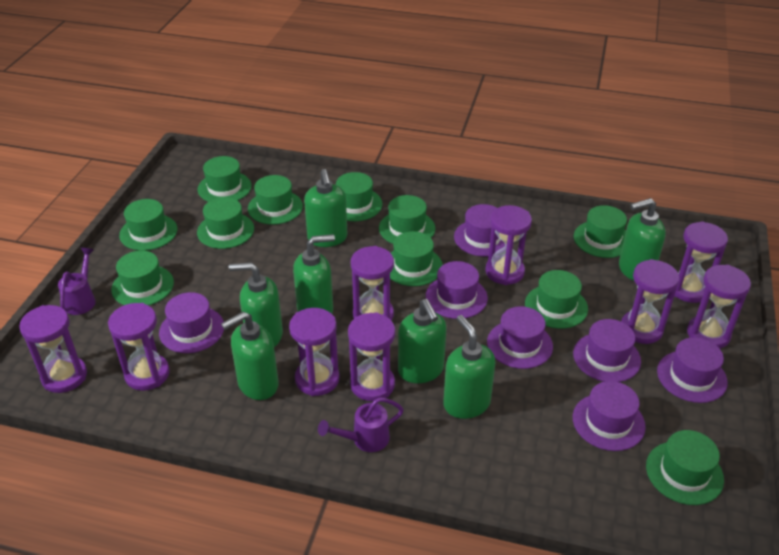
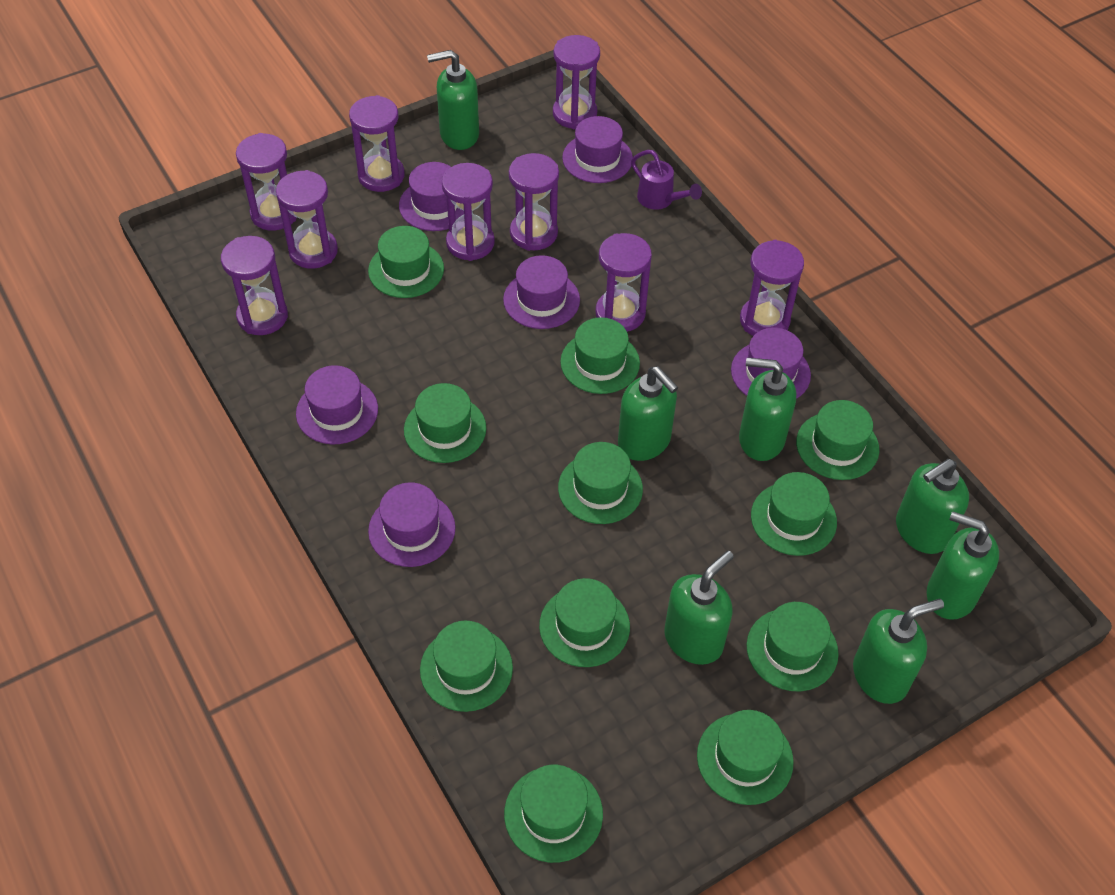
purple hat: [159,292,224,353] [426,261,488,319] [454,204,505,257] [487,306,553,369] [573,319,641,382] [573,381,646,451] [657,337,728,403] = 7 -> [296,365,378,445] [368,482,455,567] [399,162,464,231] [503,255,580,329] [562,116,633,183] [731,328,811,399] = 6
purple watering can: [58,248,96,315] [318,397,404,452] = 2 -> [631,150,702,210] = 1

